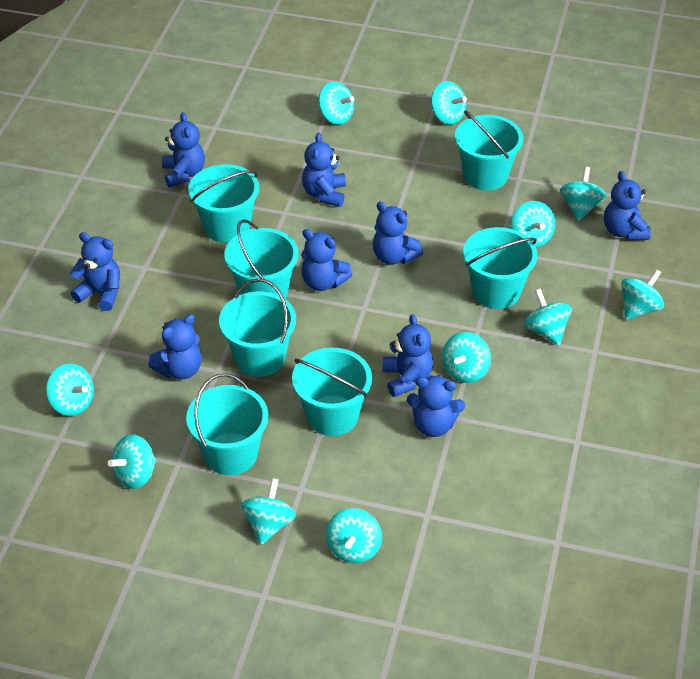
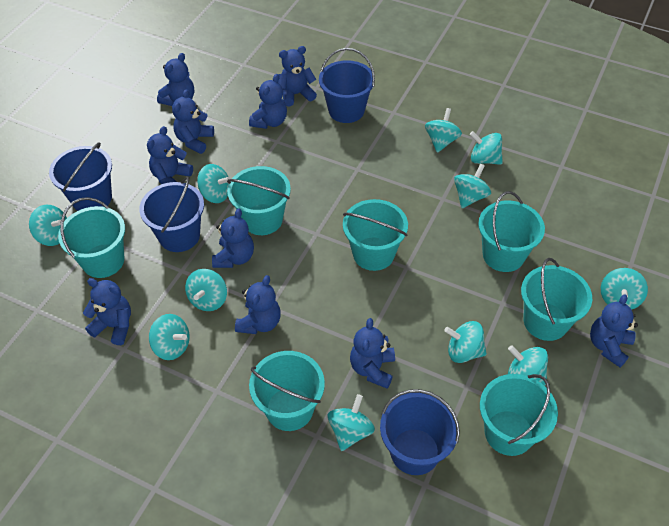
blue bucket: none = 0 -> [49,142,112,211] [139,177,204,252] [319,48,375,123] [380,389,460,475] = 4
blue teddy bear: [70,232,120,311] [148,314,202,379] [162,112,205,188] [301,229,353,291] [302,133,346,207] [373,201,423,265] [382,314,433,397] [407,375,465,437] [604,171,651,240] = 9 -> [83,278,131,345] [147,126,193,184] [157,53,194,106] [172,89,214,154] [212,208,254,268] [235,275,281,334] [249,74,287,129] [278,46,317,107] [350,318,395,389] [590,294,638,368] = 10

